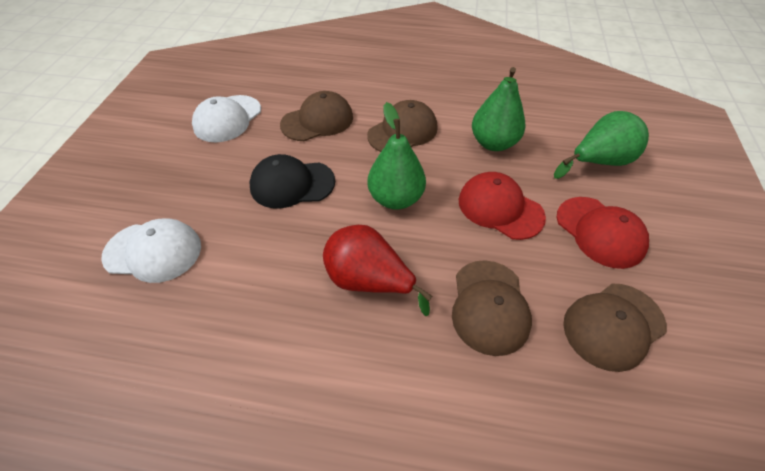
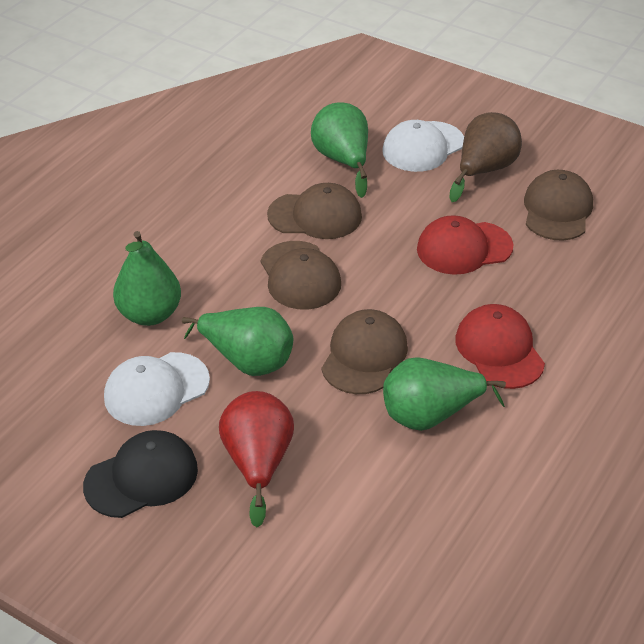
brown pear: none = 0 -> [449,112,522,202] = 1
green pear: [368,102,426,210] [472,67,526,151] [554,111,649,179] = 3 -> [113,231,181,326] [182,307,293,376] [311,102,368,198] [383,357,506,431] = 4

